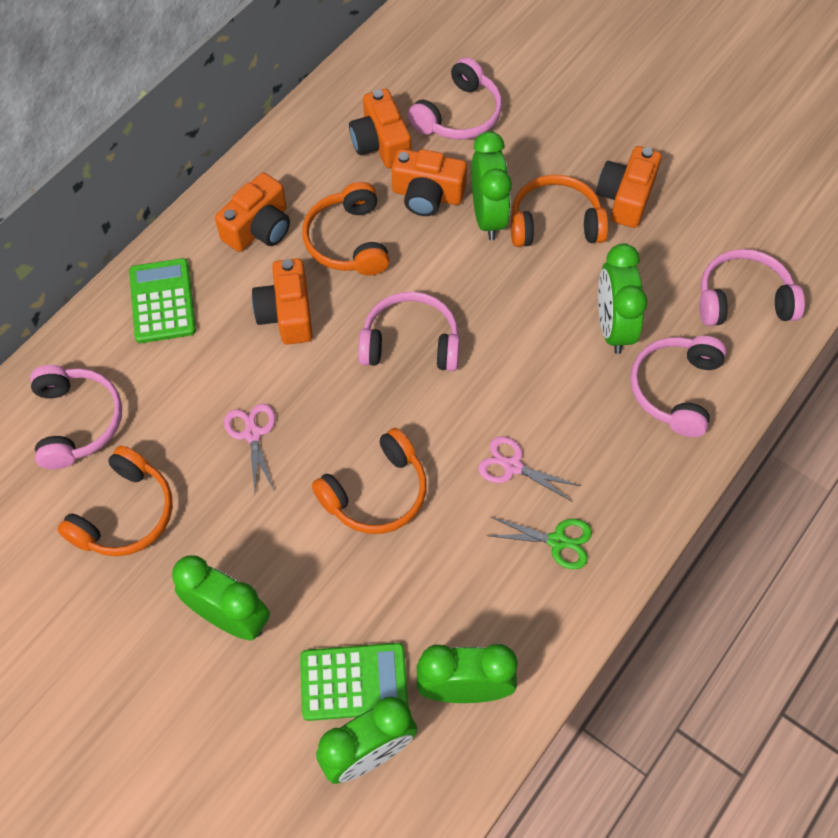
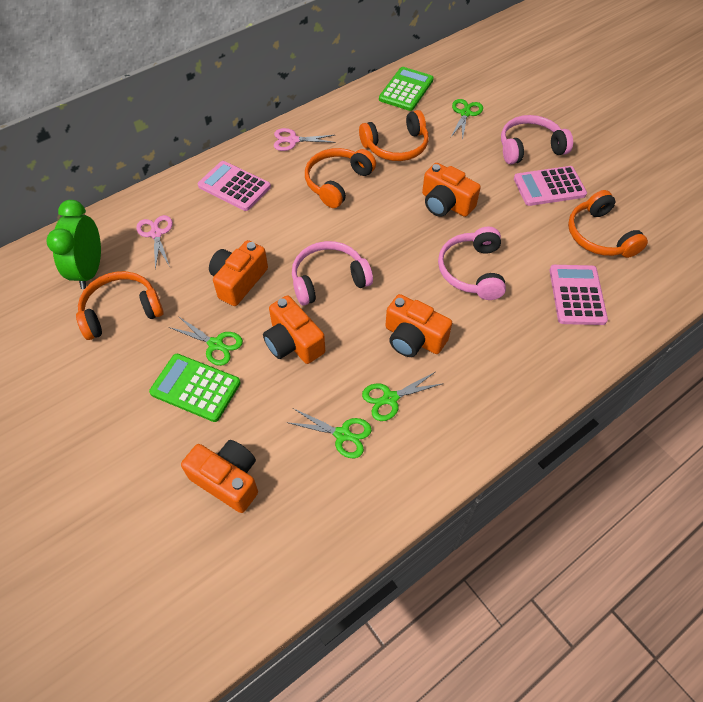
green clock: [172,556,270,641] [316,696,417,784] [417,644,518,703] [472,131,512,240] [598,244,648,354] = 5 -> [46,200,101,289] = 1
green scissors: [486,517,592,570] = 1 -> [169,316,243,366] [286,408,372,458] [362,372,444,421] [451,99,483,141] = 4
pink calculator: none = 0 -> [198,161,271,211] [514,166,587,206] [550,265,608,325] = 3
pink headphones: [30,365,122,469] [358,292,460,371] [408,57,502,140] [630,336,727,437] [699,249,805,326] = 5 -> [292,241,373,305] [438,226,506,300] [501,115,573,164] = 3

